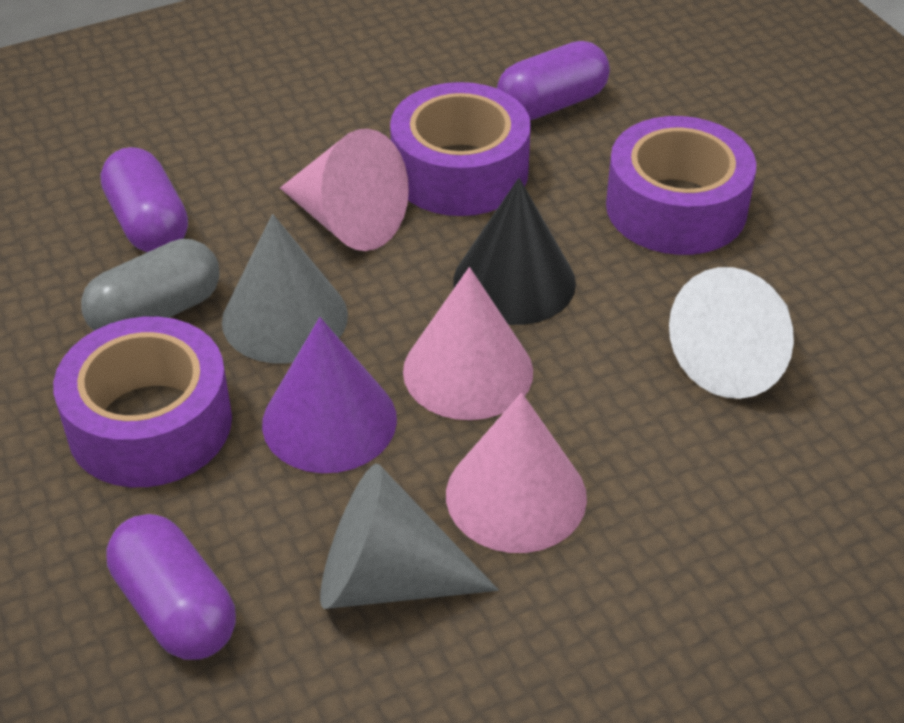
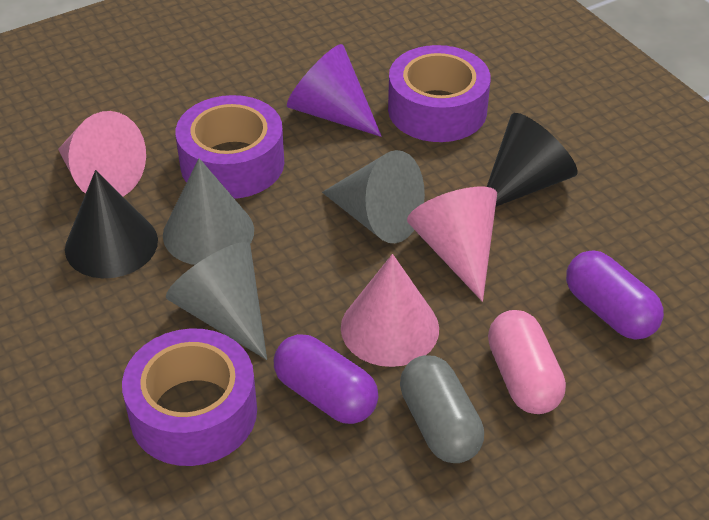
black cone: [453,178,576,325] = 1 -> [65,170,158,278] [487,113,578,207] = 2
grey cone: [222,214,348,363] [320,464,499,609] = 2 -> [163,158,254,265] [166,242,267,360] [322,150,425,243] = 3
pink capsule: none = 0 -> [488,310,566,414] = 1
purple capsule: [101,147,188,252] [107,514,236,660] [497,41,610,120] = 3 -> [274,334,379,424] [566,250,664,340] = 2
white cone: [669,267,794,399] = 1 -> none = 0

